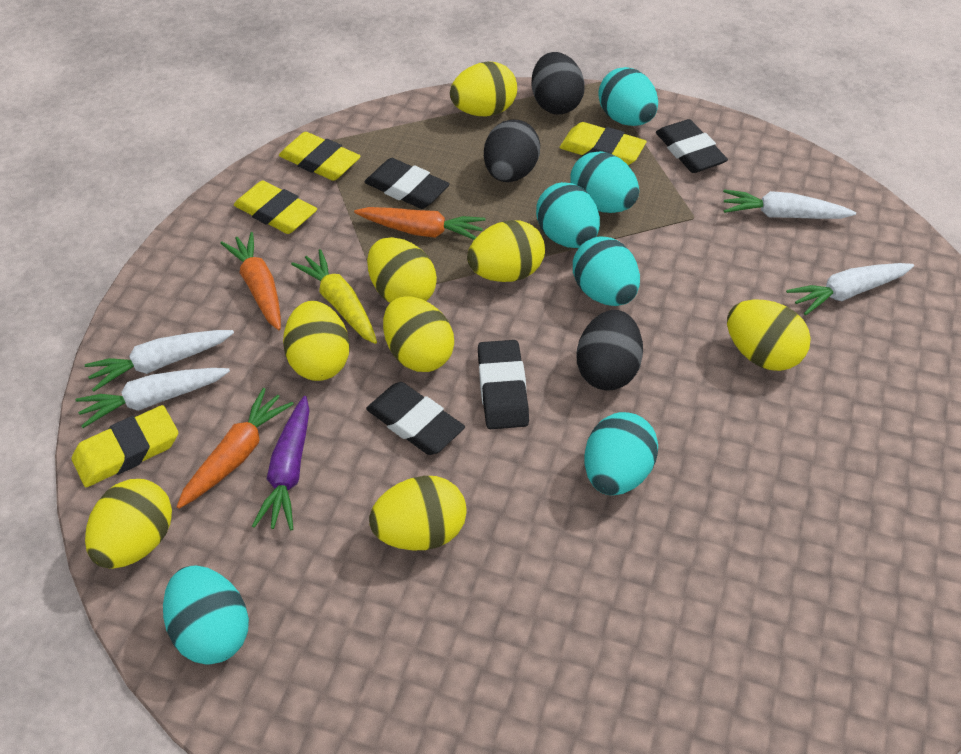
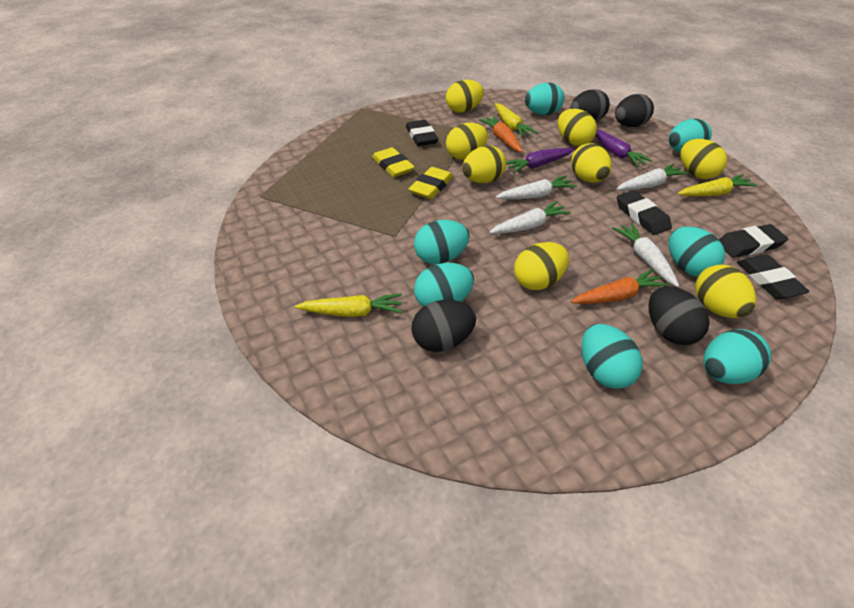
black egg: [484,120,540,182] [532,52,585,114] [576,310,643,391] = 3 -> [411,300,476,352] [571,89,610,121] [615,94,654,127] [649,286,710,345] = 4
orange carrot: [177,388,293,509] [220,232,281,330] [354,207,486,240] = 3 -> [479,116,522,152] [571,269,668,304] = 2
purple carrot: [252,396,310,530] = 1 -> [506,148,574,173] [595,129,652,167] = 2
turquoise egg: [163,565,249,665] [536,182,600,248] [570,151,639,213] [573,236,640,306] [584,412,658,495] [598,67,658,126] = 6 -> [414,220,470,264] [414,263,474,307] [525,83,564,115] [582,324,643,389] [669,119,712,153] [669,226,725,277] [703,329,771,384] = 7
yellow carrot: [291,249,377,344] = 1 -> [295,293,403,317] [495,103,537,137] [678,174,757,196] = 3
yellow eraser: [72,405,178,487] [234,181,317,234] [279,132,361,181] [560,122,646,165] = 4 -> [372,147,415,177] [408,167,453,199] = 2

